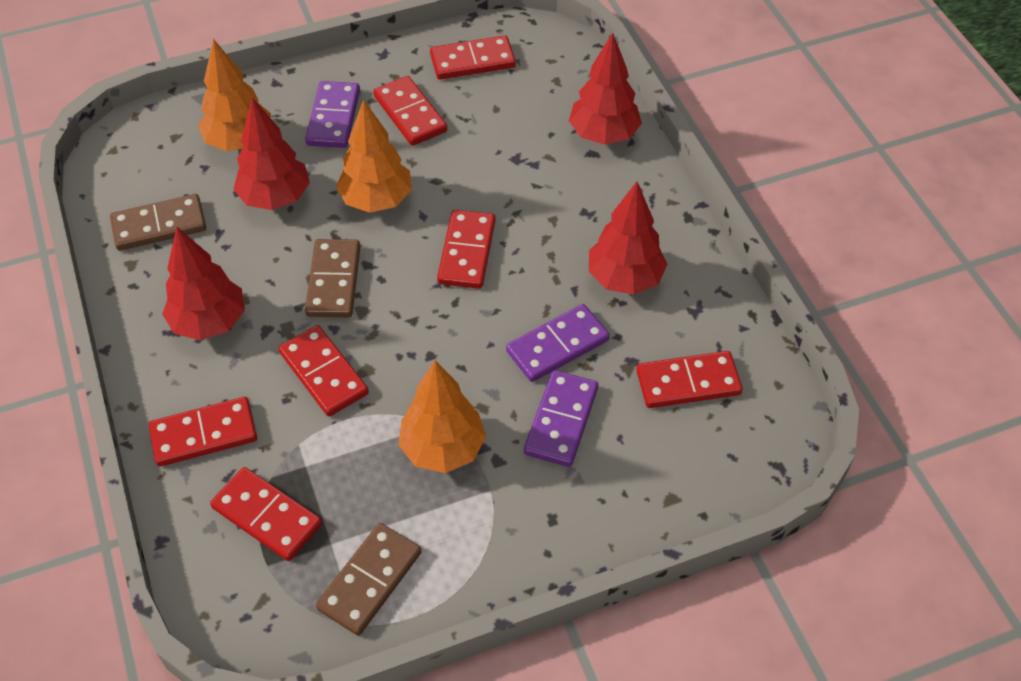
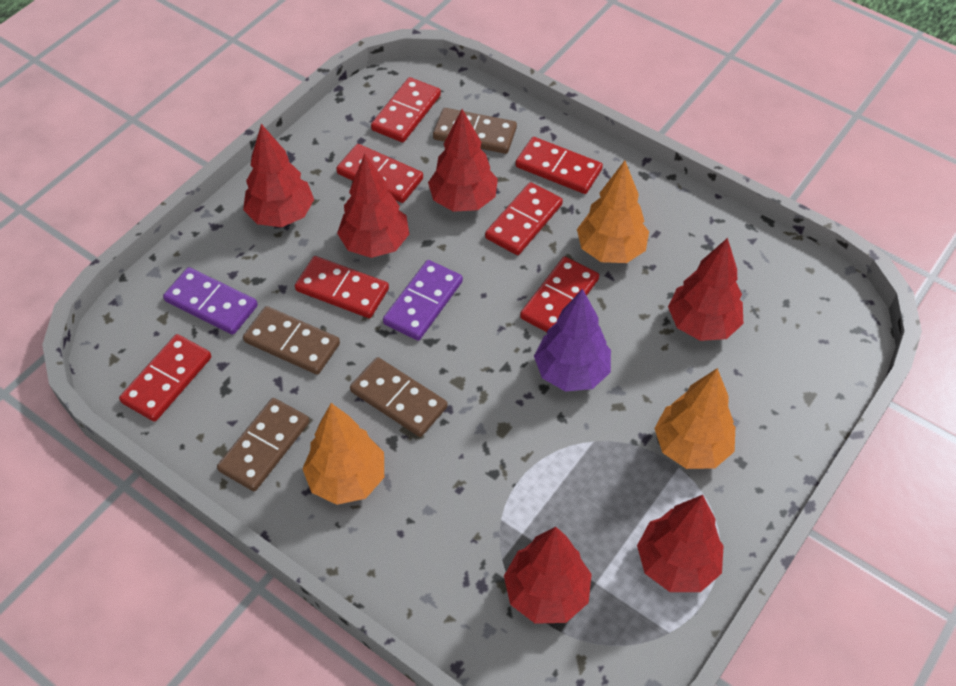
brown domino: [110,194,206,251] [305,239,361,317] [316,523,422,636] = 3 -> [217,398,310,491] [243,306,340,375] [350,357,447,437] [433,108,517,154] = 4
purple domino: [305,81,360,148] [506,304,610,382] [524,370,598,467] = 3 -> [163,267,258,335] [383,260,463,341] = 2
purple tree: none = 0 -> [534,289,611,392] = 1
red tree: [162,227,245,341] [233,97,310,210] [569,33,642,145] [589,182,668,295] = 4 -> [243,124,314,227] [337,154,409,258] [428,109,498,212] [504,527,592,624] [637,495,724,592] [668,238,743,341] = 6

